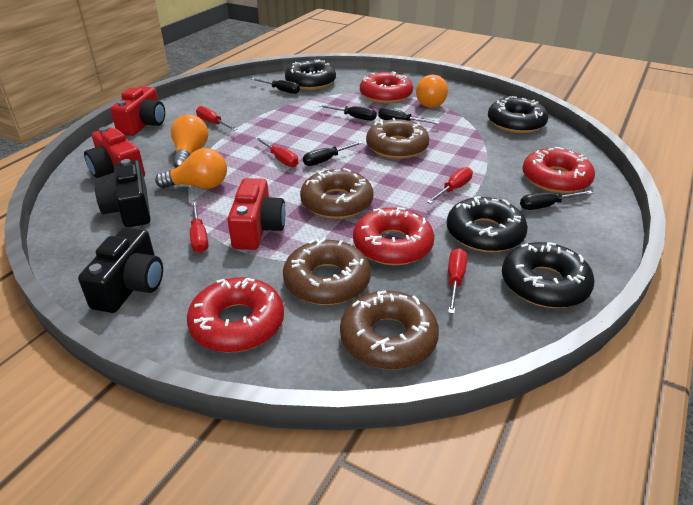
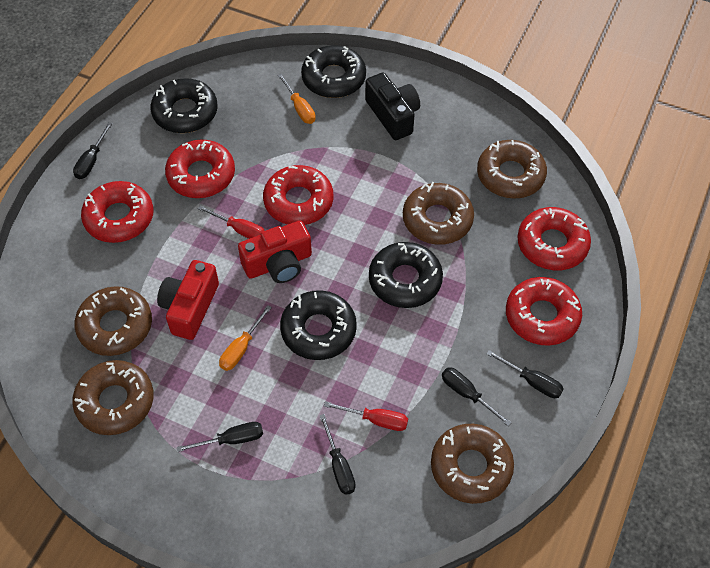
black camera: [78,227,163,313] [95,159,151,227] = 2 -> [365,72,420,140] = 1
brown donut: [283,237,371,305] [300,168,374,219] [340,290,439,370] [366,118,429,159] = 4 -> [72,360,153,435] [74,286,152,356] [403,182,474,245] [431,424,514,504] [477,140,547,199] = 5
orange light bulb: [155,148,227,189] [171,114,208,168] [416,75,448,108] = 3 -> none = 0
orange screwdriver: none = 0 -> [219,305,272,371] [278,74,316,124] = 2
red camera: [84,127,145,178] [110,86,165,136] [227,178,286,250] = 3 -> [157,260,219,340] [238,221,312,283] = 2
red donut: [187,277,284,353] [353,207,434,265] [360,71,413,103] [522,147,595,193] = 4 -> [81,181,153,243] [165,139,235,198] [263,165,333,225] [506,277,582,346] [518,207,591,270] = 5
red screwdriver: [190,202,208,253] [196,106,237,131] [255,137,299,167] [427,167,473,204] [448,248,467,314] = 5 -> [198,205,265,239] [324,401,408,431] = 2

